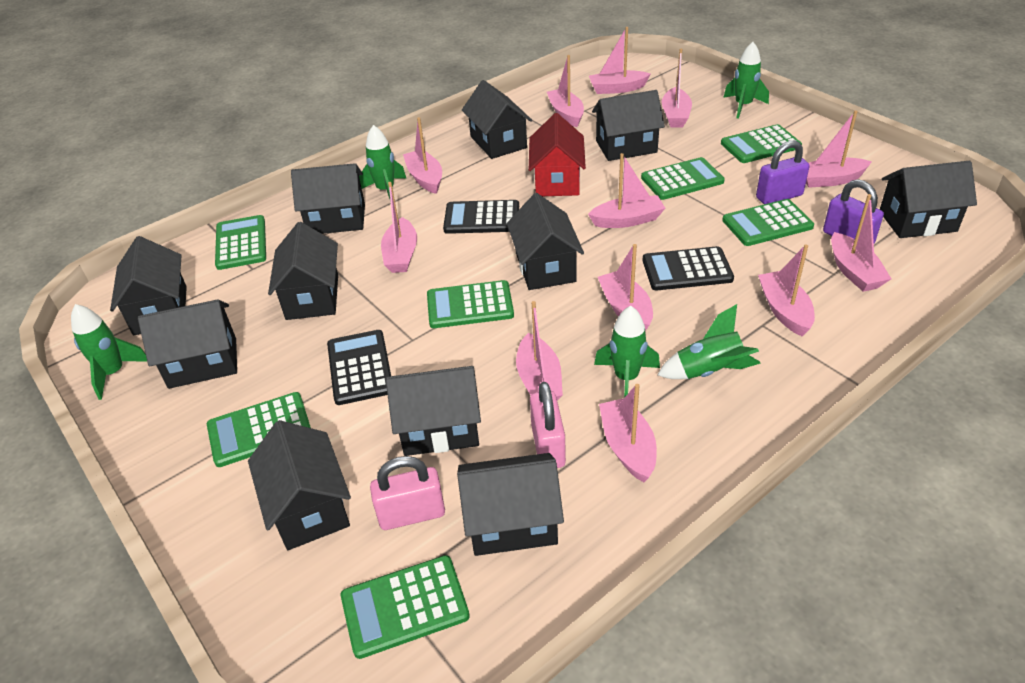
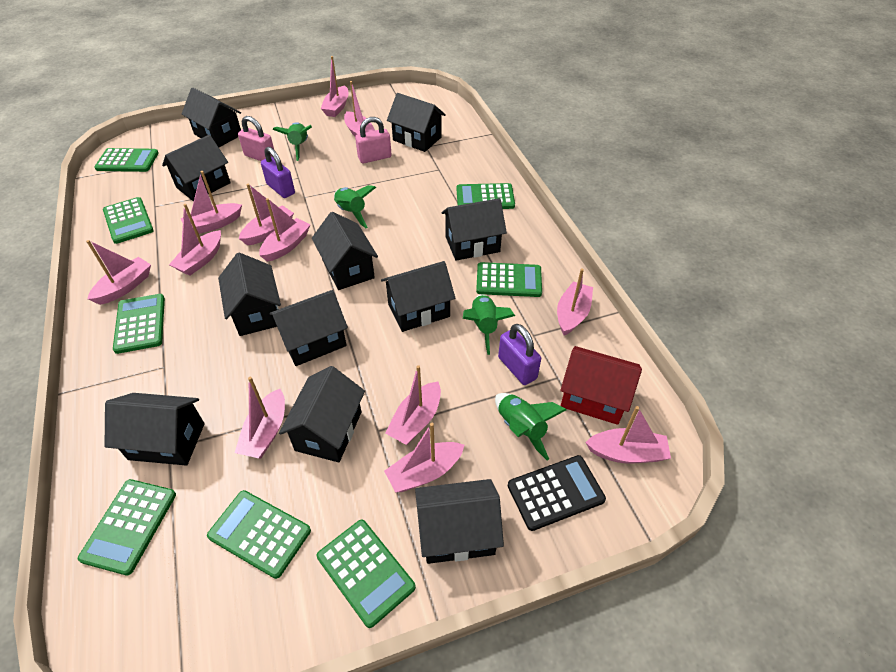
black calculator: [327,330,391,405] [443,200,519,234] [643,246,734,290] = 3 -> [508,455,606,531] = 1
green calculator: [207,392,311,467] [215,215,266,270] [341,555,470,659] [427,280,514,328] [641,157,725,200] [721,124,802,163] [722,199,814,246] = 7 -> [78,479,176,576] [94,148,159,172] [103,197,154,244] [113,294,165,354] [207,490,311,579] [317,520,416,628] [456,183,515,209] [476,262,542,297] = 8
green rocket: [71,304,147,400] [359,125,407,202] [594,306,660,398] [657,304,761,379] [723,42,769,119] = 5 -> [273,122,312,161] [334,185,376,228] [463,294,515,355] [495,393,567,461] = 4

